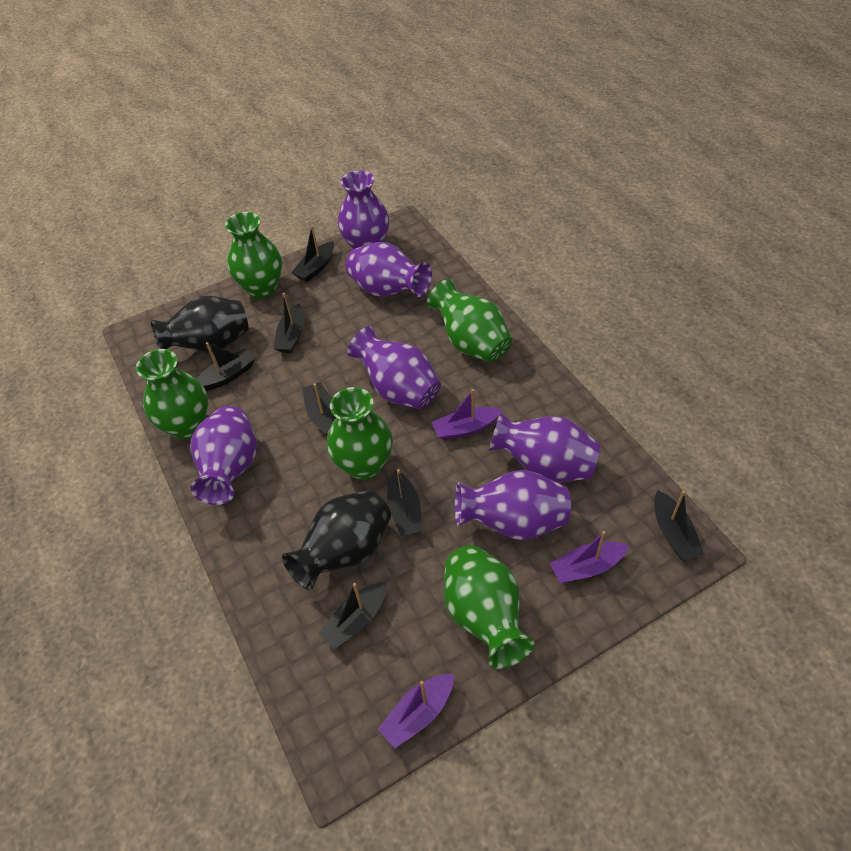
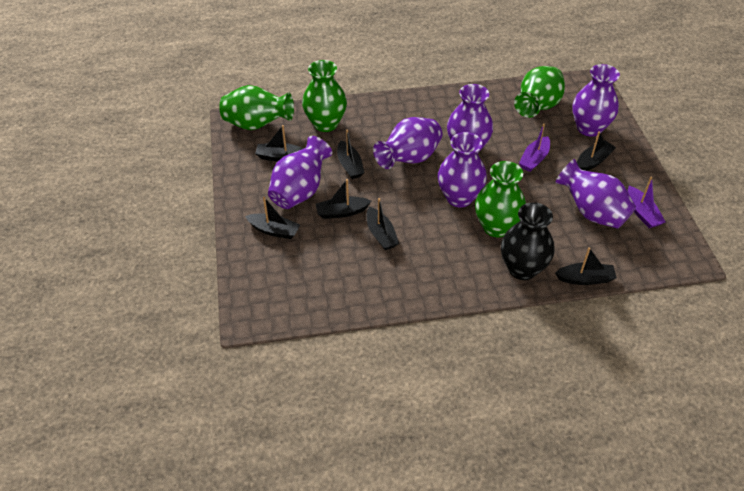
black vase: [150,296,248,352] [282,490,391,590] = 2 -> [501,202,555,280] = 1
green vase: [136,349,208,439] [225,212,282,298] [327,387,393,480] [427,279,512,363] [444,545,534,669] = 5 -> [219,85,294,130] [302,60,347,132] [475,161,526,237] [514,66,565,118] = 4
purple boat: [378,674,454,749] [432,389,502,440] [550,531,629,583] = 3 -> [519,124,550,172] [628,177,665,228] = 2

